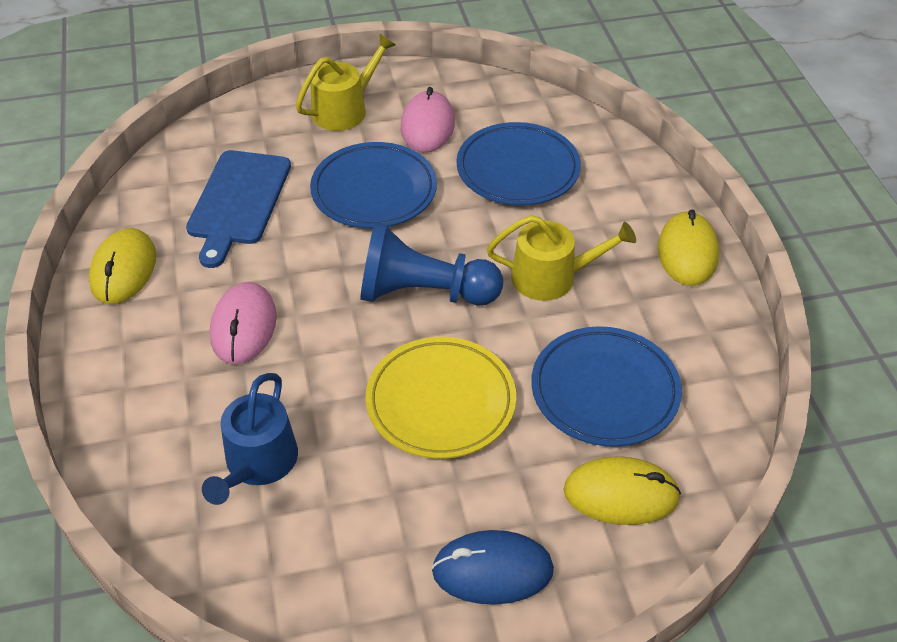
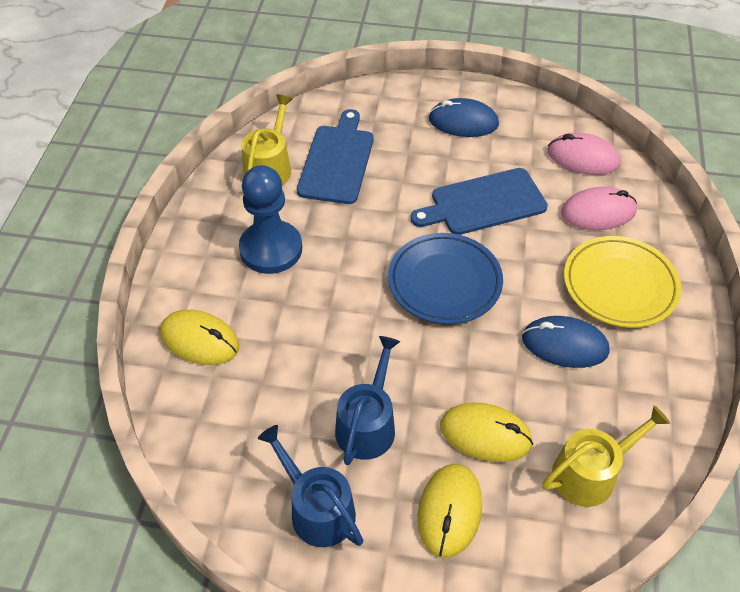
blue cutting board: [186,150,291,268] = 1 -> [297,109,374,204] [410,168,548,235] = 2
blue mouse: [431,530,554,605] = 1 -> [429,98,499,137] [522,316,609,368] = 2
blue plate: [310,142,437,228] [456,122,581,205] [531,326,682,447] = 3 -> [388,233,503,324] = 1
blue watering can: [202,373,298,505] = 1 -> [258,425,363,547] [335,336,400,465] = 2

